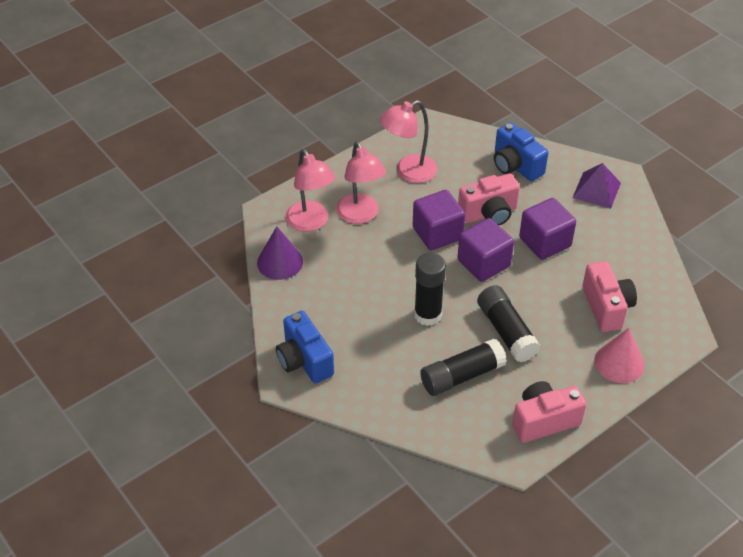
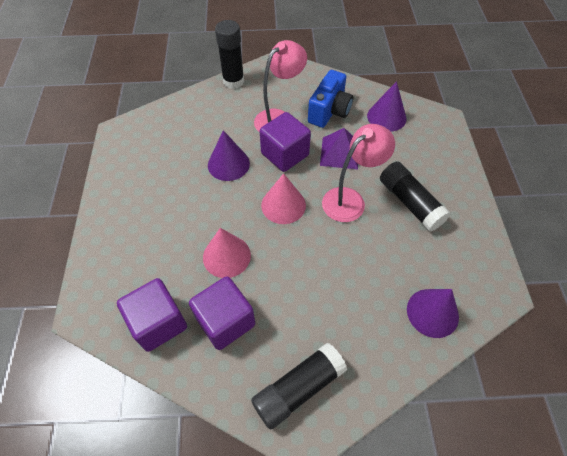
blue camera: [276,311,334,383] [494,122,548,181] = 2 -> [308,70,353,128] = 1
pink camera: [458,174,520,225] [512,381,587,443] [582,261,637,332] = 3 -> none = 0
pink cone: [594,328,644,383] = 1 -> [203,228,251,278] [261,173,306,224] = 2
pink lamp: [286,149,335,232] [336,141,386,224] [380,100,438,183] = 3 -> [254,40,307,132] [322,124,395,222] = 2
purple cone: [257,226,303,280] = 1 -> [208,130,250,181] [367,81,406,132] [407,289,459,338] = 3

